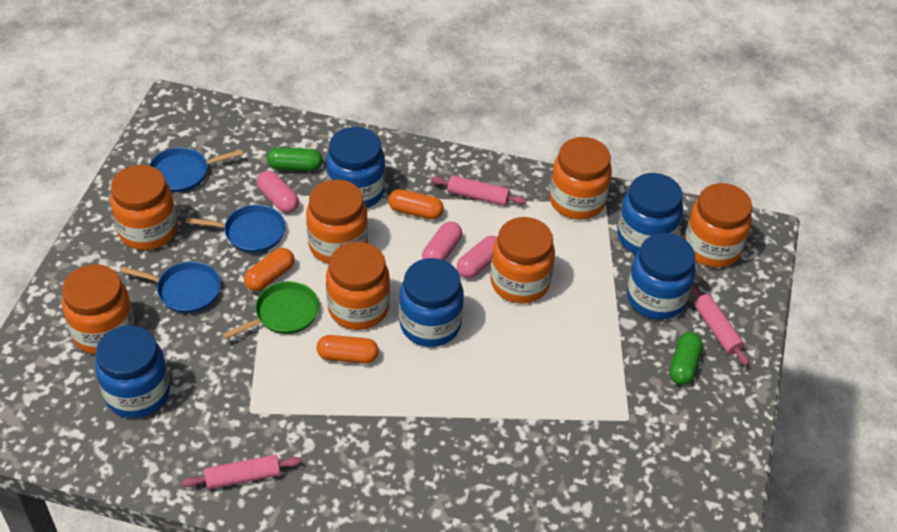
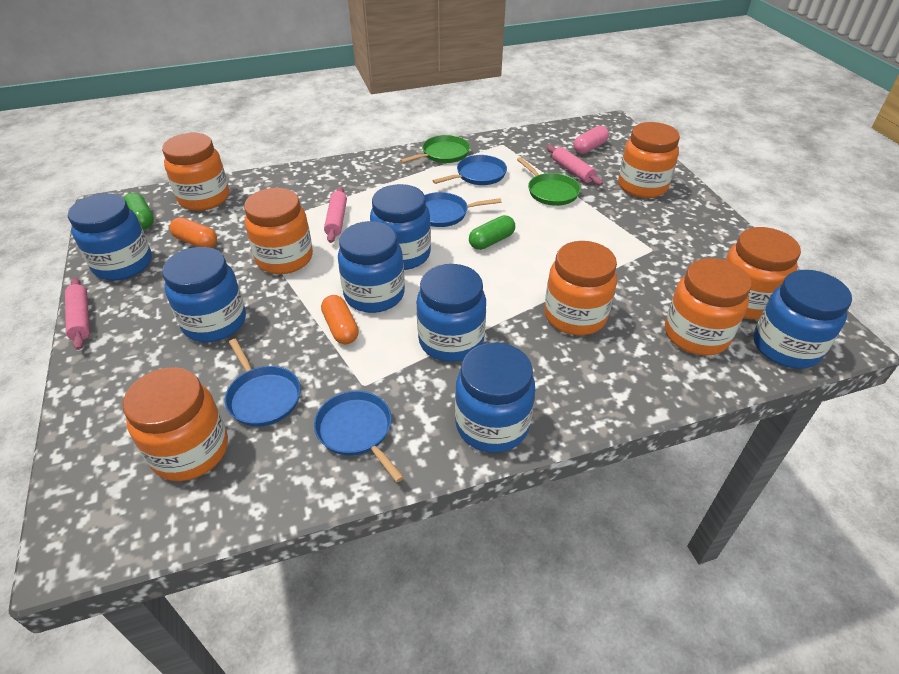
blue jar: [95,325,170,418] [326,127,385,208] [399,258,464,347] [617,173,683,254] [627,233,696,320] = 5 -> [68,193,152,281] [162,247,246,342] [338,221,405,313] [370,184,431,270] [417,264,486,362] [455,343,535,453] [753,270,852,369] = 7
blue pan: [120,261,221,313] [149,147,243,192] [186,205,285,253] = 3 -> [225,339,301,426] [314,391,404,482] [425,192,502,227] [433,155,507,185] = 4
green pan: [222,281,319,339] = 1 -> [400,135,470,163] [517,157,581,206] = 2
orange capsule: [244,248,294,291] [317,335,379,364] [388,189,444,219] = 3 -> [169,217,217,248] [321,295,359,344] = 2
pink capsule: [257,171,299,213] [422,221,462,261] [457,236,497,278] = 3 -> [574,126,609,154] = 1

